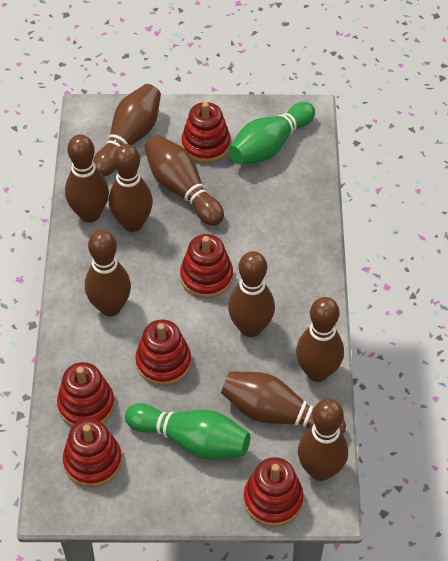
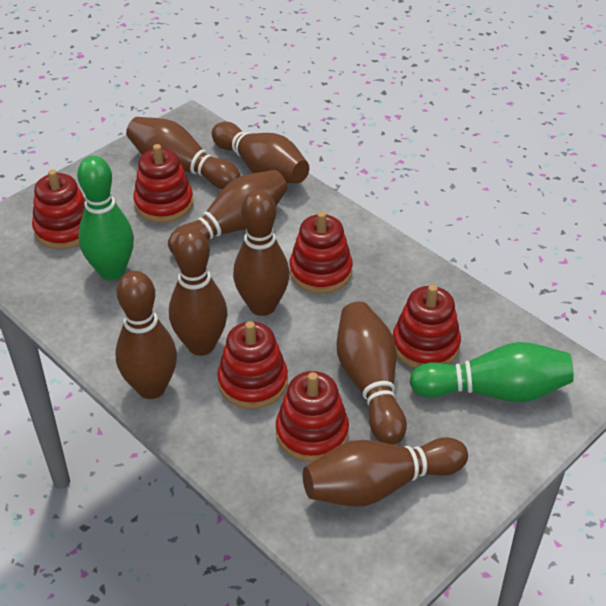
brown bowling pin: [65,134,109,223] [85,230,131,316] [93,84,161,177] [109,144,153,232] [144,135,224,226] [221,371,346,434] [228,251,275,337] [296,297,344,382] [298,399,348,481] = 9 -> [115,271,177,399] [126,117,240,189] [168,170,288,253] [169,229,227,356] [212,122,309,183] [233,190,290,316] [303,437,468,506] [337,302,407,445] = 8

